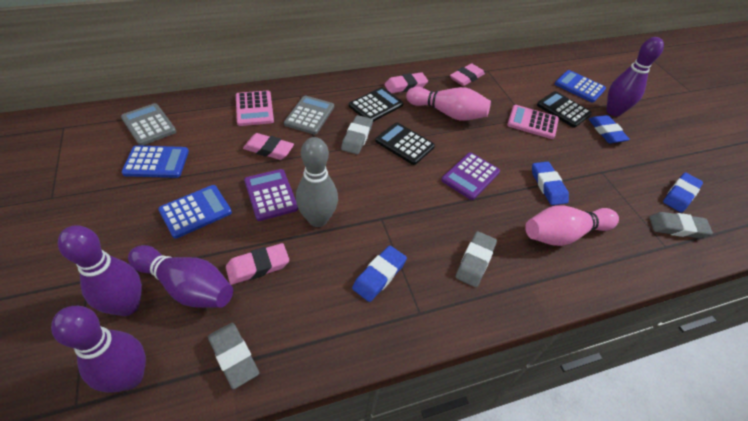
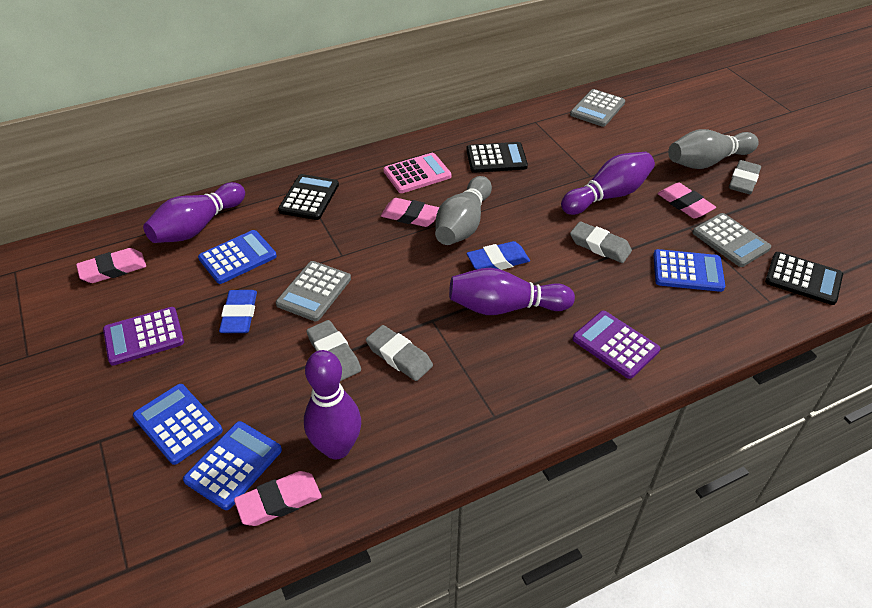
blue calculator: [121,145,189,178] [158,185,232,239] [555,70,606,103] = 3 -> [133,384,223,465] [183,421,282,510] [198,230,277,284] [653,249,725,292] = 4
blue eraser: [352,246,407,302] [532,162,569,205] [589,115,630,143] [663,172,703,213] = 4 -> [219,290,257,333] [467,241,530,270] = 2
grey bowling pin: [296,137,338,227] = 1 -> [435,176,492,245] [668,129,759,169] = 2
grey calculator: [121,103,176,146] [284,95,334,135] = 2 -> [276,261,351,321] [570,89,625,127] [692,213,771,267] = 3
pink bowling pin: [406,87,491,121] [525,205,619,246] = 2 -> none = 0
pink calculator: [236,91,274,126] [507,105,559,139] = 2 -> [383,153,451,193] = 1

